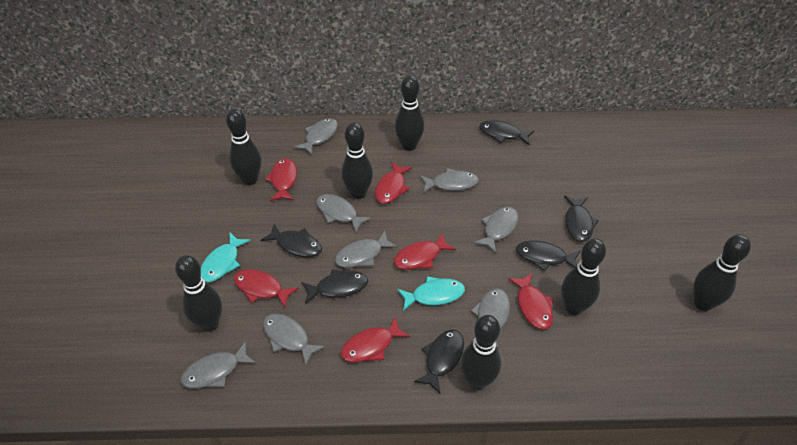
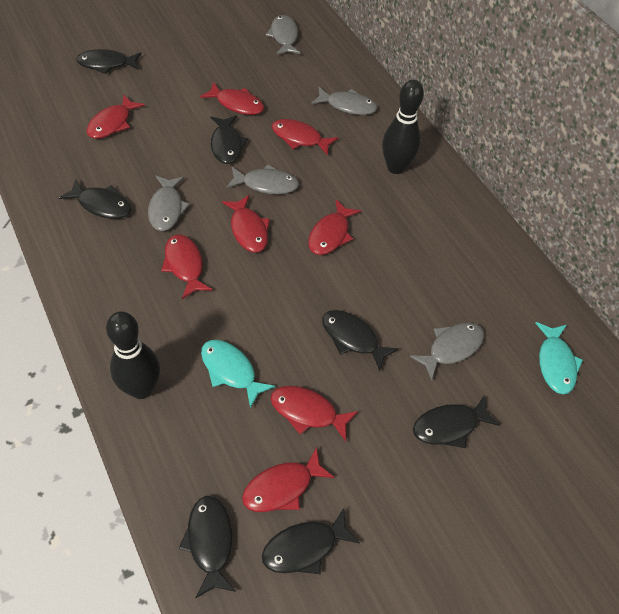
black bowling pin: [175,255,222,332] [226,109,261,185] [341,122,373,199] [395,75,424,151] [460,315,501,390] [561,238,606,315] [693,234,751,311] = 7 -> [106,311,160,399] [382,80,424,174] = 2
black fish: [260,224,322,257] [301,269,368,304] [414,330,464,394] [479,120,534,145] [516,240,581,271] [564,196,599,242] = 6 -> [59,179,131,219] [76,49,141,74] [179,495,236,599] [211,115,248,164] [262,508,360,574] [322,310,399,371] [413,395,500,448] = 7
grey fish: [181,341,256,388] [263,314,326,366] [294,118,338,155] [317,194,372,232] [335,231,398,268] [420,168,479,193] [471,289,510,349] [474,207,518,254] = 8 -> [148,176,190,231] [227,164,299,194] [266,15,300,55] [311,87,377,115] [410,322,484,381] = 5
red fish: [234,269,299,308] [265,158,297,201] [340,317,410,363] [375,162,412,204] [393,233,456,270] [508,273,553,330] = 6 -> [86,95,145,139] [161,234,213,299] [200,82,264,115] [222,195,270,253] [242,447,335,512] [271,386,358,441] [272,119,339,156] [308,200,361,255] = 8

